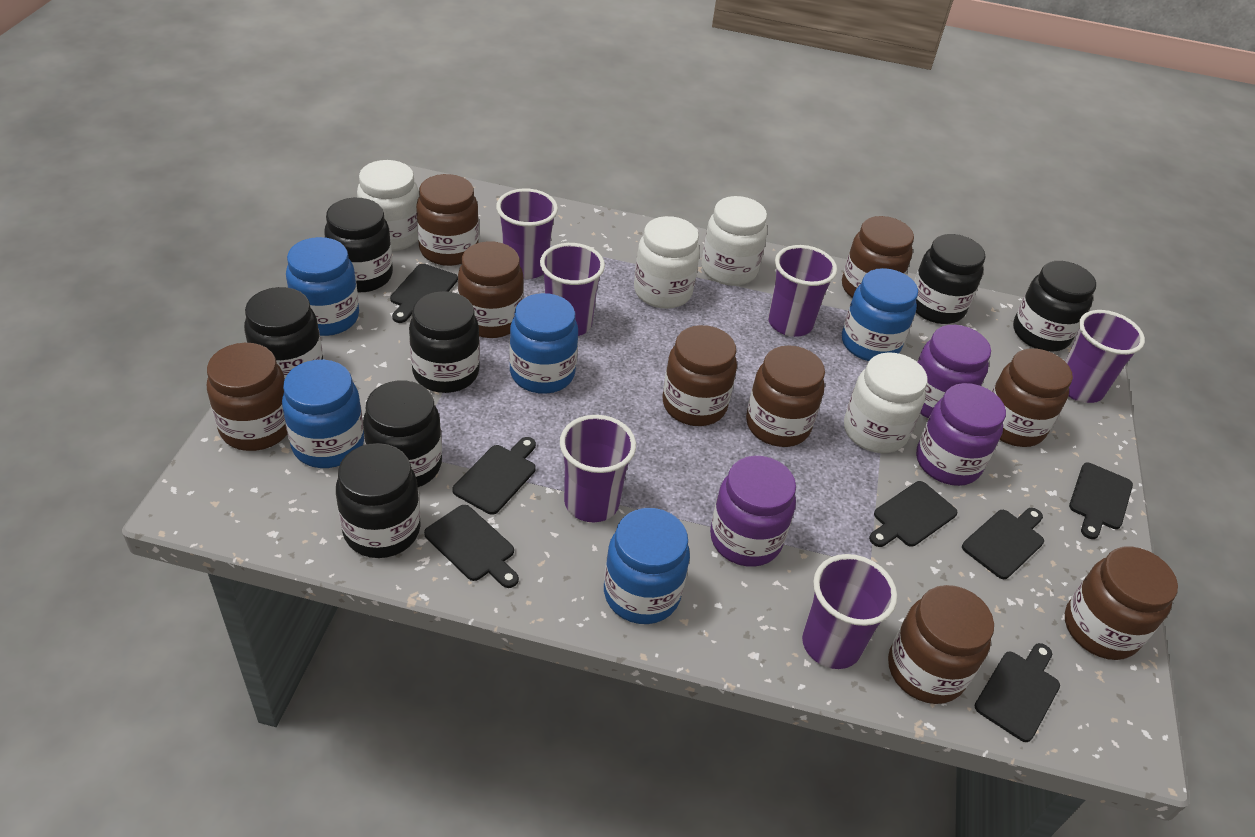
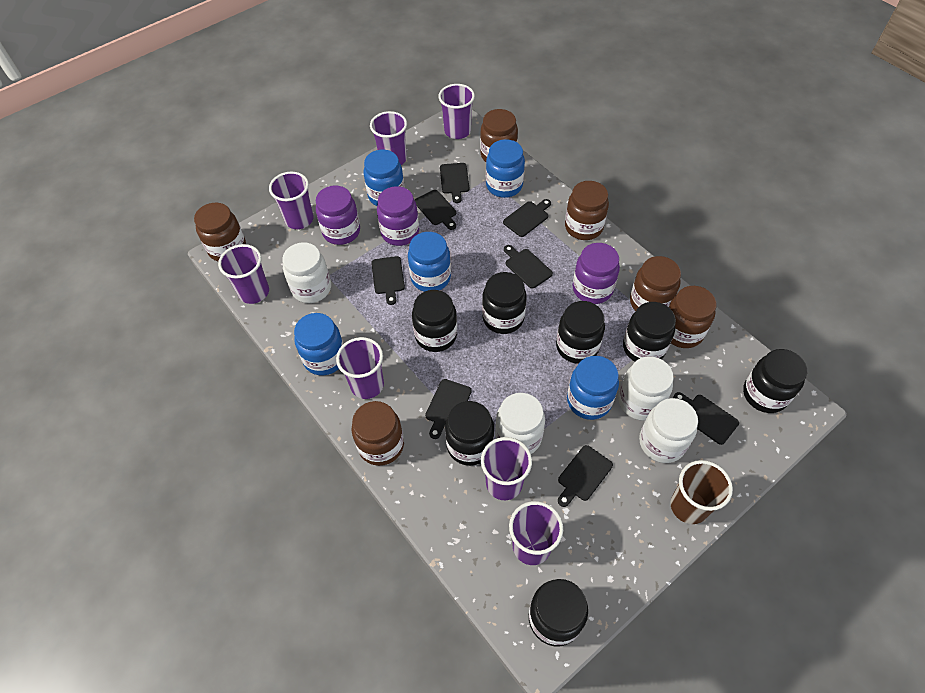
black cutting board: [390,264,458,323] [424,505,519,588] [452,437,536,515] [869,481,957,547] [962,508,1044,579] [974,643,1060,742] [1069,463,1133,539] = 7 -> [371,256,405,305] [415,190,456,230] [425,379,472,439] [440,163,469,203] [503,199,551,237] [504,245,553,289] [558,445,613,507] [673,392,739,445] = 8
brown cup: none = 0 -> [671,460,733,524] = 1
brown jar: [207,343,287,451] [416,174,479,266] [458,241,524,338] [663,325,737,426] [746,345,825,447] [842,216,914,298] [888,585,994,704] [992,348,1073,447] [1065,546,1178,660] = 9 -> [194,203,246,262] [352,401,404,466] [480,109,518,162] [565,181,609,240] [630,256,681,311] [669,286,716,348] = 6
purple cup: [496,188,558,279] [540,243,605,336] [560,415,636,522] [768,245,837,337] [802,554,897,669] [1065,310,1145,403] = 6 -> [218,244,269,304] [269,172,314,229] [336,337,384,399] [370,111,407,165] [439,84,475,139] [481,437,532,500] [509,501,563,565] = 7

